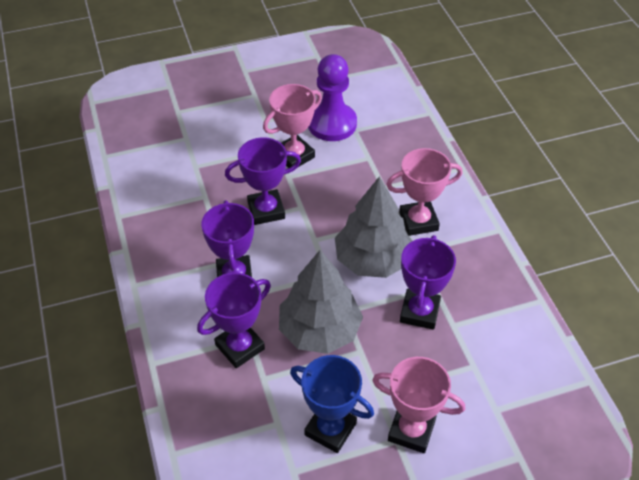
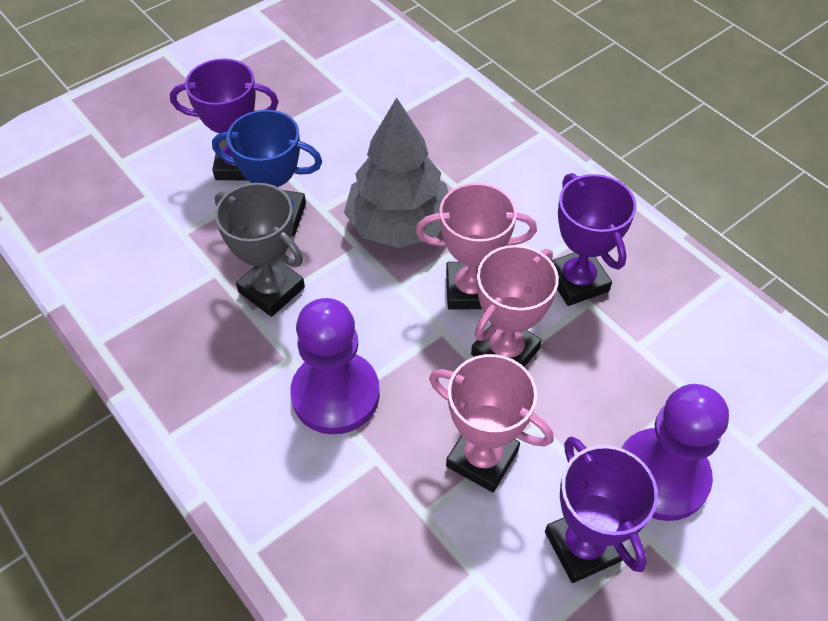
grey tree: [279,250,363,354] [335,176,412,278] = 2 -> [344,97,448,248] = 1
grey trophy: none = 0 -> [215,183,305,317] = 1
purple pawn: [308,54,357,141] = 1 -> [290,298,380,434] [622,384,729,521] = 2
purple trophy: [197,273,271,368] [201,200,254,277] [225,137,301,225] [400,235,456,330] = 4 -> [170,58,279,180] [545,437,658,583] [552,173,636,306] = 3

